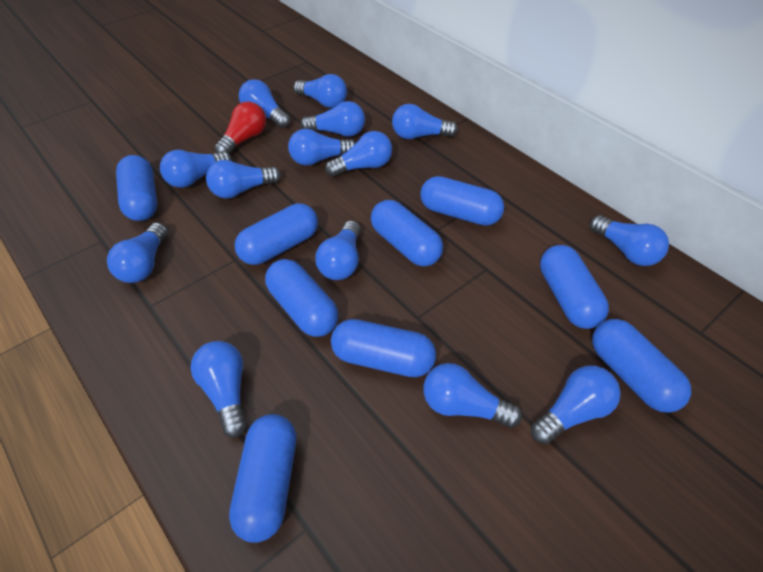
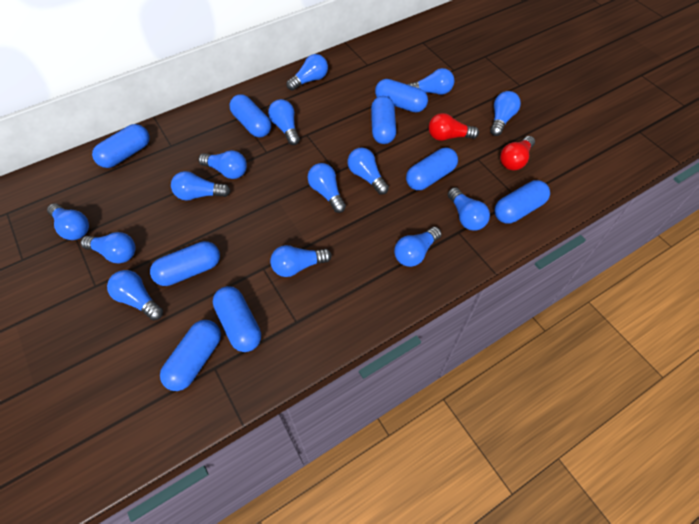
red light bulb: [214,102,266,153] = 1 -> [428,113,479,141] [500,136,535,170] = 2

